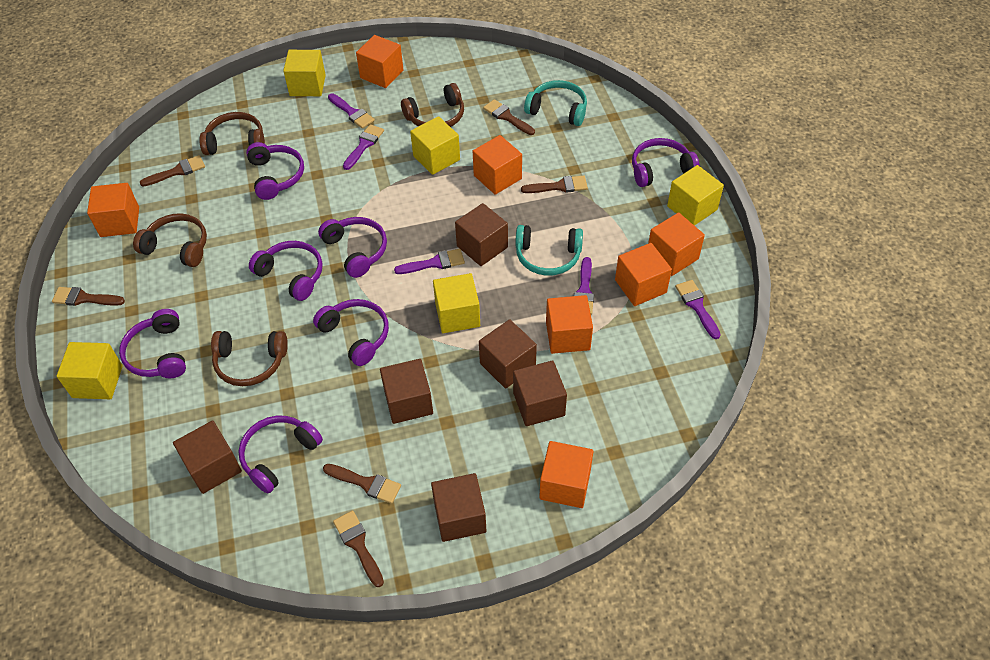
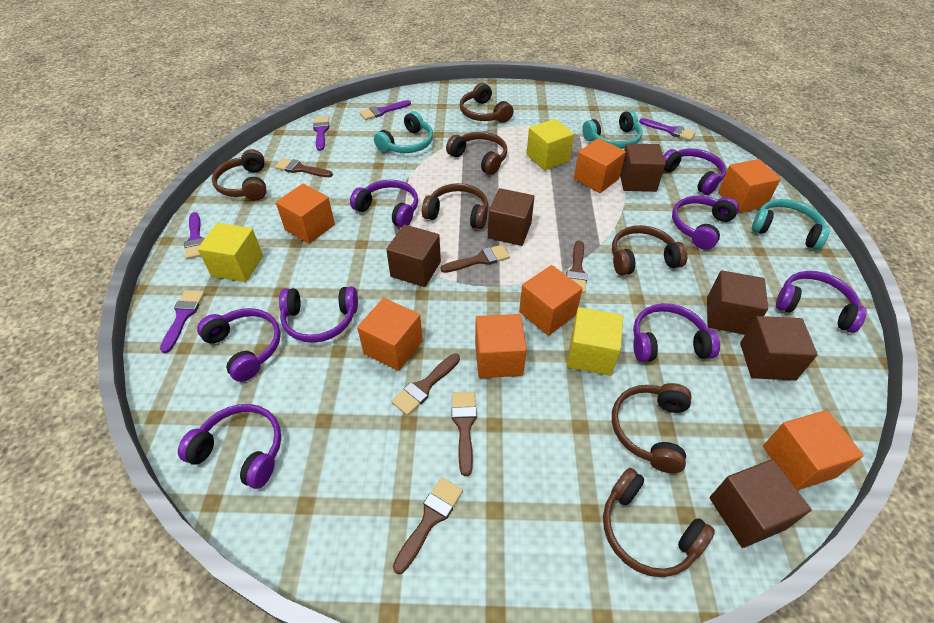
brown headphones: [133,213,207,267] [199,112,265,155] [211,331,288,386] [401,83,464,127] = 4 -> [212,149,266,201] [422,183,488,229] [446,132,507,175] [460,83,514,123] [603,468,715,577] [612,225,688,275] [612,383,692,473] = 7
purple headphones: [119,309,186,378] [238,416,323,494] [246,142,304,200] [249,241,323,301] [313,299,389,366] [318,217,387,278] [632,138,700,187] = 7 -> [178,404,281,489] [197,308,281,382] [279,286,358,343] [350,180,418,228] [633,303,720,362] [663,149,726,195] [672,196,739,250] [776,271,867,333] = 8
turquoise headphones: [515,225,583,276] [524,80,587,126] = 2 -> [374,111,433,153] [582,110,643,149] [752,199,830,250] = 3
yellow cube: [57,342,123,399] [283,50,326,96] [410,116,460,175] [433,273,480,333] [667,165,724,226] = 5 -> [197,223,263,282] [527,119,574,170] [567,307,623,376] = 3

